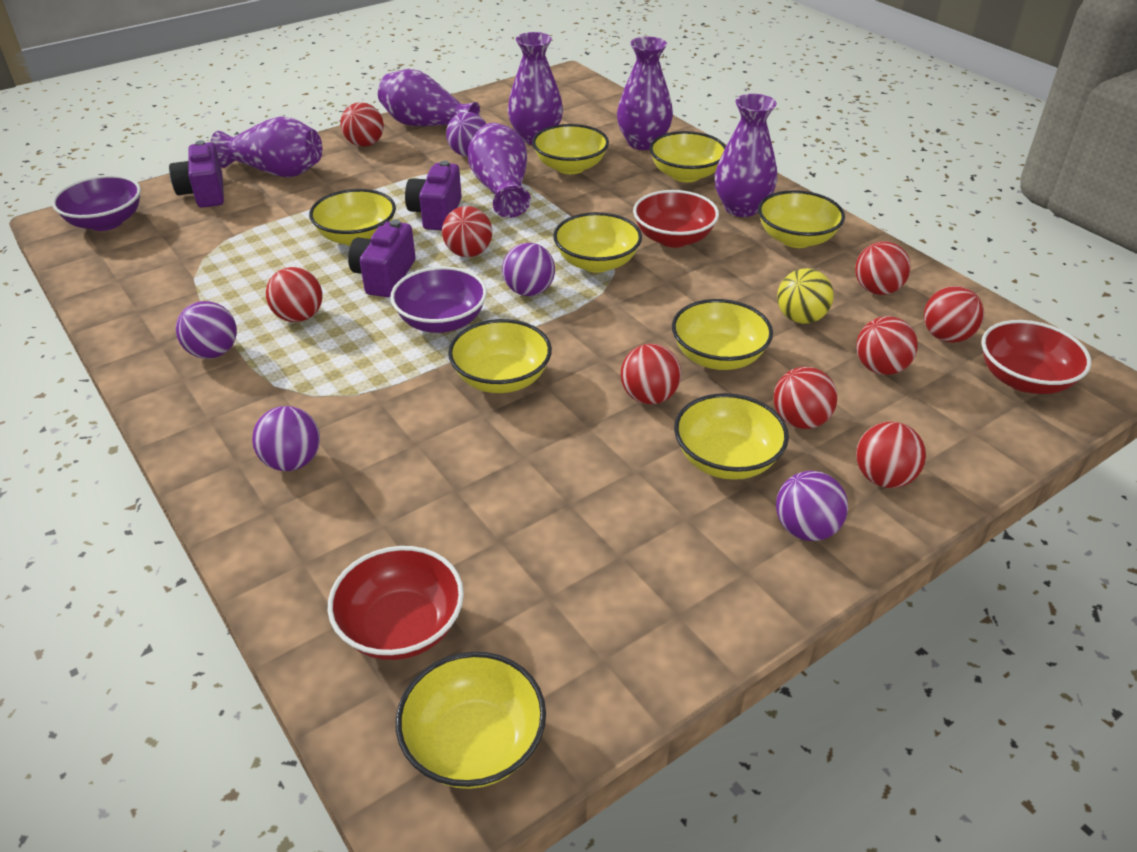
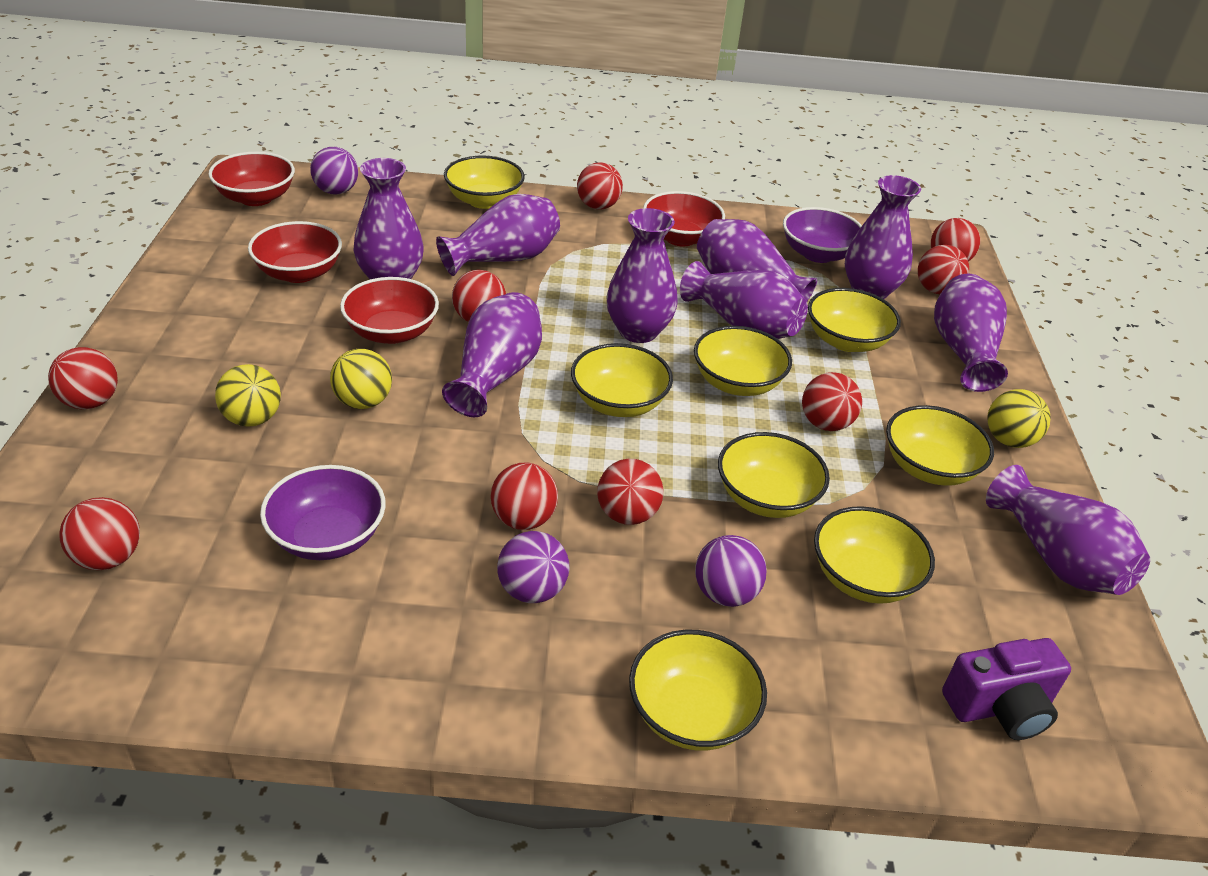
purple ball: [176,301,237,359] [252,406,320,471] [446,112,487,157] [502,243,555,296] [776,471,848,541] = 5 -> [310,147,358,194] [497,531,569,603] [695,535,767,607] = 3
purple camera: [169,140,224,208] [348,219,416,297] [405,160,462,230] = 3 -> [942,638,1071,740] = 1
purple vase: [210,116,322,177] [378,69,480,126] [468,123,531,218] [508,32,563,145] [617,37,673,150] [715,94,777,217] = 6 -> [354,158,424,279] [436,194,560,276] [442,292,542,417] [606,208,678,343] [680,261,808,339] [697,219,817,301] [845,175,921,299] [934,273,1008,392] [986,465,1150,595] = 9
red bowl: [328,546,464,660] [633,190,719,248] [981,320,1091,394] = 3 -> [208,152,295,206] [248,221,342,283] [340,277,439,344] [643,191,725,246] = 4
yellow ball: [777,268,834,324] = 1 -> [215,364,281,427] [330,349,392,409] [987,389,1050,448] = 3
yellow bowl: [309,189,396,246] [396,652,546,789] [448,319,552,393] [532,124,609,174] [553,212,642,273] [649,131,726,182] [672,299,773,370] [674,393,789,480] [758,190,845,248] = 9 -> [444,156,525,209] [571,343,673,417] [629,630,767,751] [694,326,792,396] [718,432,830,518] [808,288,901,352] [814,506,935,604] [886,405,994,486] = 8

